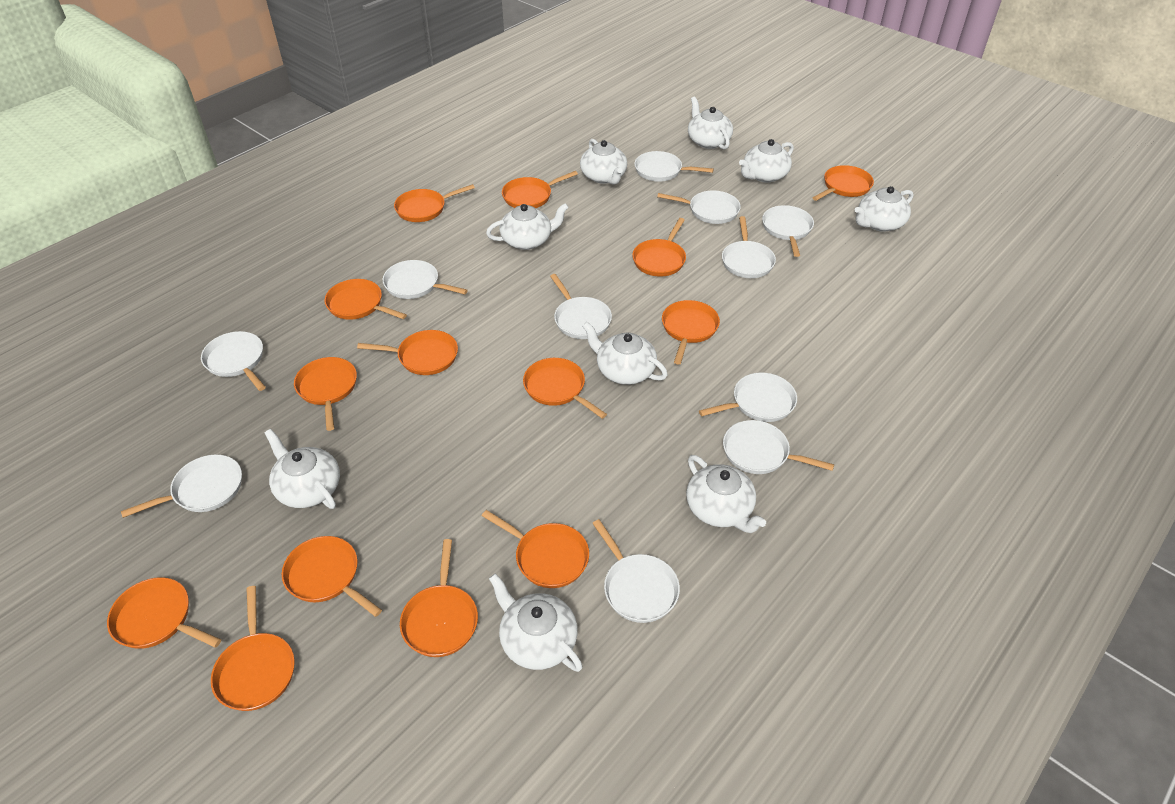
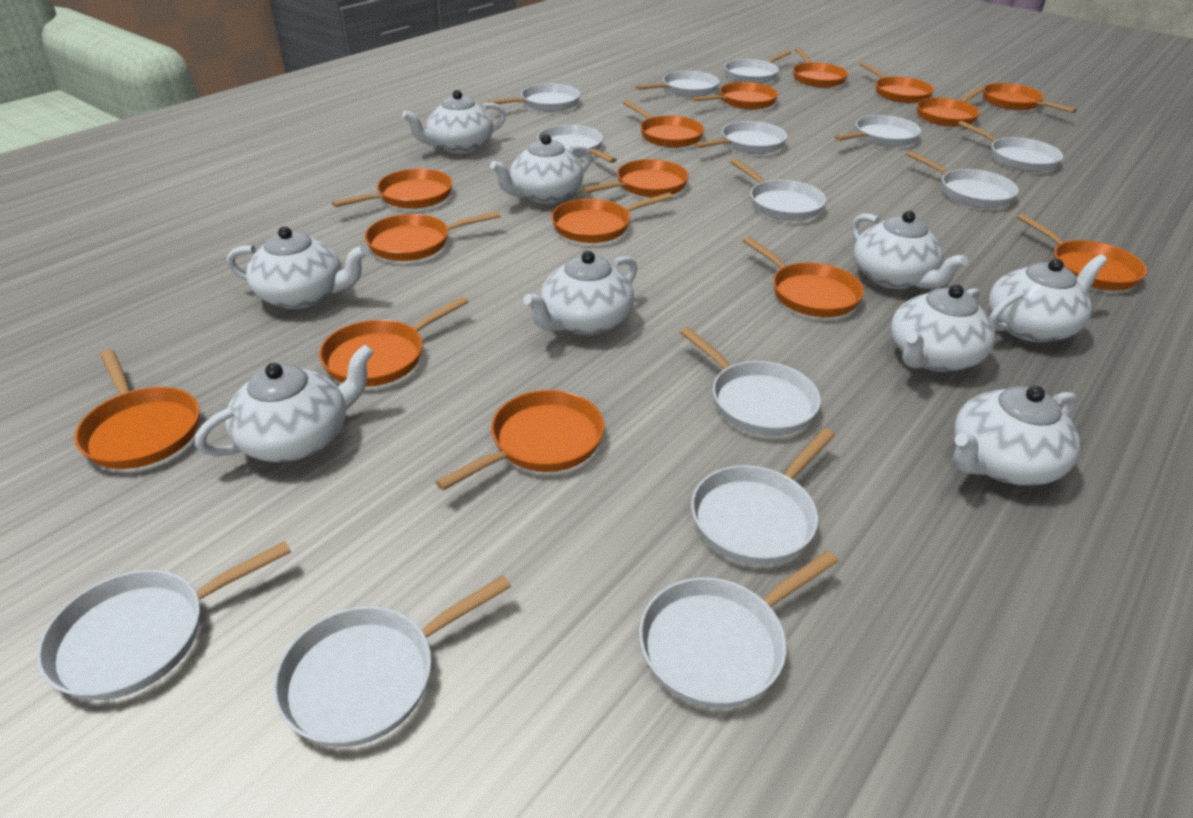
orange pan: [107,577,221,649] [211,586,295,711] [282,536,382,617] [294,357,357,431] [324,279,407,320] [357,330,458,375] [394,184,475,222] [400,539,478,657] [482,510,589,588] [502,171,578,208] [523,358,607,419] [632,218,686,276] [662,300,720,365] [812,165,874,201] = 14 -> [74,349,199,469] [319,296,468,387] [332,169,453,209] [364,211,500,261] [435,390,604,491] [551,193,673,243] [582,159,689,197] [623,100,704,148] [692,82,778,110] [742,236,864,317] [793,47,848,88] [860,62,934,103] [917,87,984,127] [983,83,1077,113] [1017,213,1147,290] = 15
white pan: [121,455,242,518] [201,331,266,391] [383,260,468,299] [550,274,612,339] [592,519,680,623] [635,151,714,182] [657,190,741,224] [699,373,797,422] [722,216,776,278] [723,420,834,474] [762,205,814,257] = 11 -> [37,541,291,700] [273,575,511,747] [488,83,580,112] [537,125,617,163] [635,71,720,97] [639,550,838,708] [680,327,821,436] [691,428,835,565] [694,121,787,154] [724,50,792,84] [730,158,826,221] [835,115,921,147] [906,151,1019,208] [958,121,1063,172] = 14

